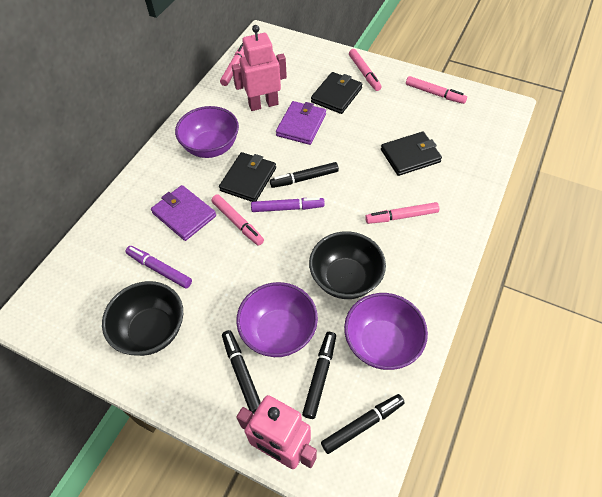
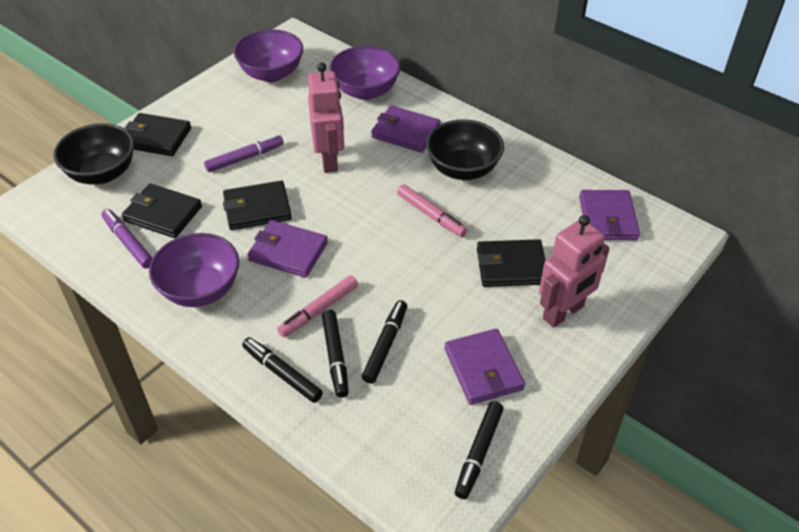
black wallet: [219,152,276,202] [311,72,362,114] [381,132,442,176] = 3 -> [122,183,202,238] [125,113,191,156] [223,181,292,230] [477,239,546,287] = 4
pink marker: [211,194,264,246] [220,43,245,86] [349,49,382,91] [365,202,439,224] [406,76,467,104] = 5 -> [277,275,358,337] [397,184,467,237] = 2
purple wallet: [151,185,216,241] [276,101,326,145] = 2 -> [247,220,328,278] [371,105,441,153] [444,329,525,405] [579,190,640,240] = 4

